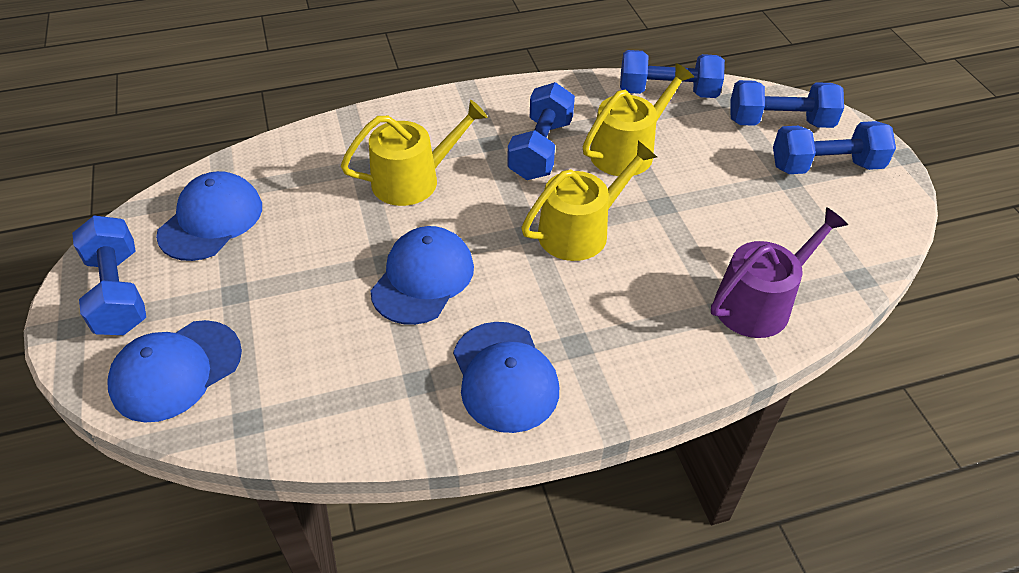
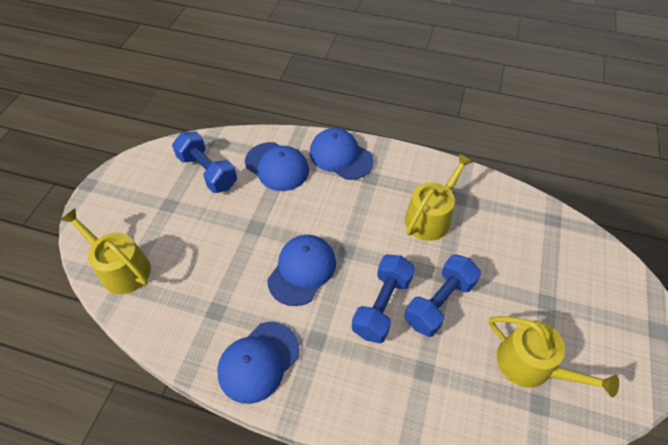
blue dumbbell: [72,216,146,335] [507,82,575,180] [620,50,725,98] [730,80,844,128] [773,121,896,174] = 5 -> [172,131,237,193] [352,255,415,343] [405,254,481,337] = 3
purple watering can: [711,207,848,338] = 1 -> none = 0

